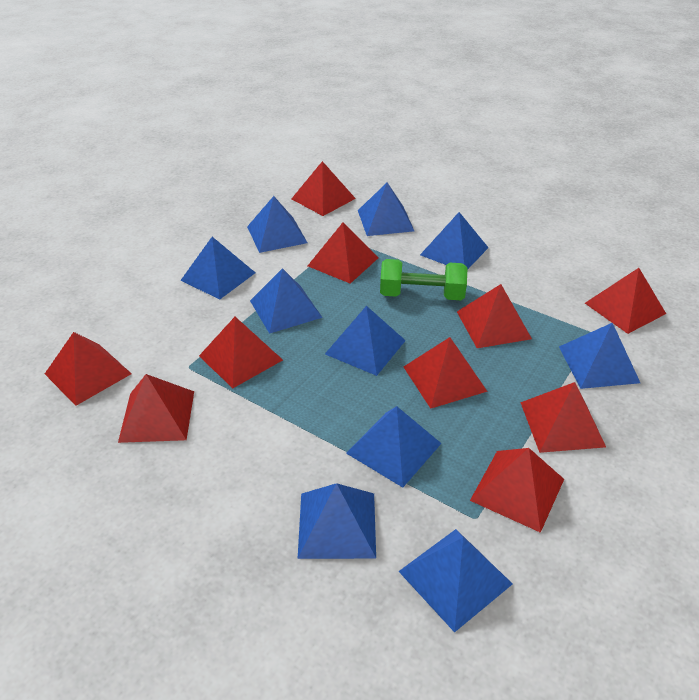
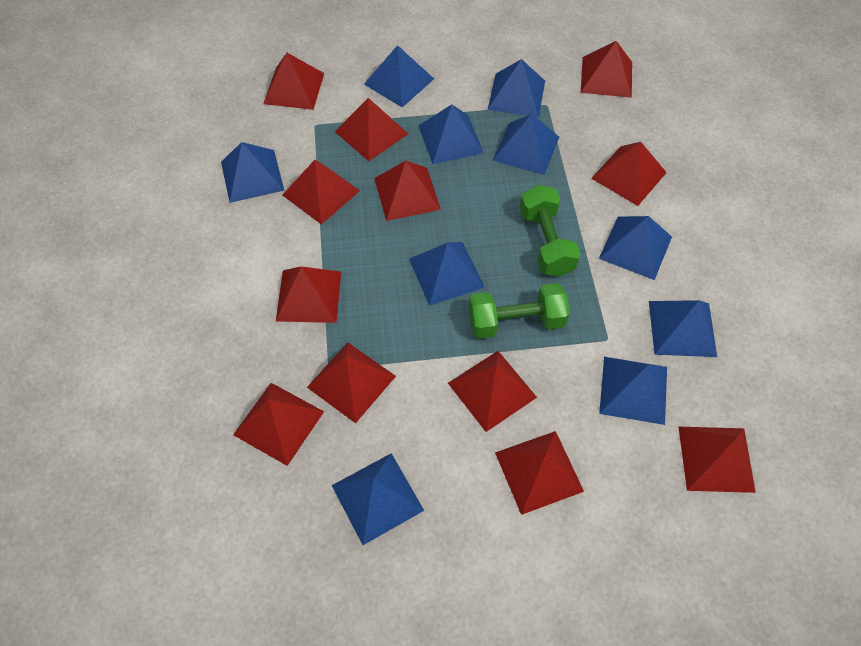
green dumbbell: [380,259,467,300] = 1 -> [469,283,570,339] [520,185,581,277] = 2
red pyramid: [45,332,132,406] [118,374,194,443] [199,317,283,388] [291,161,356,216] [308,223,378,284] [404,337,488,409] [457,284,532,348] [470,448,564,533] [520,382,606,453] [585,268,666,334] = 10 -> [233,383,324,466] [263,53,324,110] [276,266,341,323] [282,160,360,224] [307,343,396,423] [335,98,408,161] [374,161,441,221] [448,351,537,432] [495,431,584,515] [581,41,632,98] [591,142,667,206] [678,427,756,493] = 12

